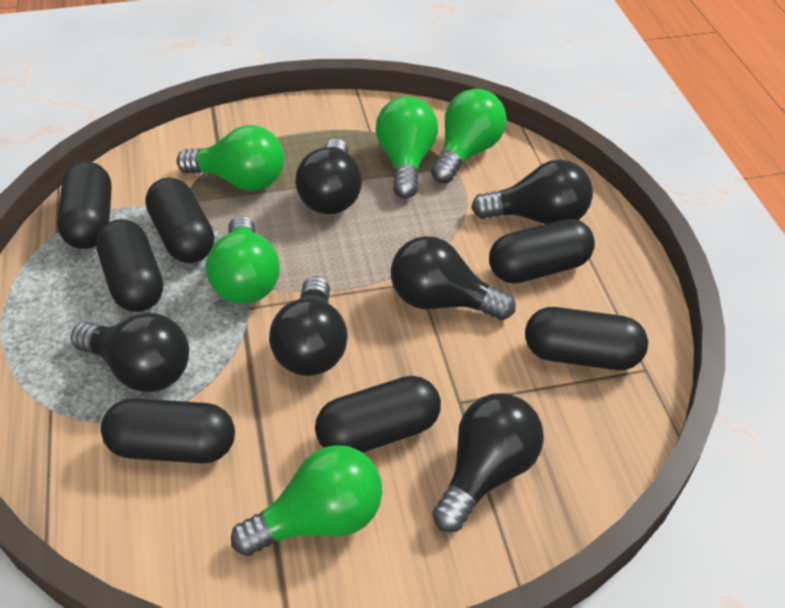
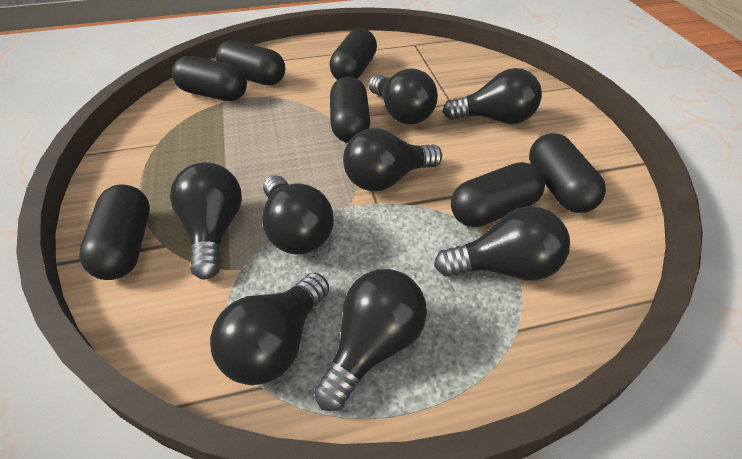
black light bulb: [71,313,189,392] [269,276,348,376] [295,138,362,214] [391,236,516,320] [432,393,544,532] [471,159,593,224] = 6 -> [170,162,242,280] [210,273,329,385] [262,175,334,255] [314,269,427,411] [343,128,442,191] [369,68,438,124] [434,206,570,280] [442,68,542,124] = 8
green light bulb: [177,125,284,191] [206,216,280,304] [231,445,382,556] [376,96,438,199] [431,89,507,183] = 5 -> none = 0

